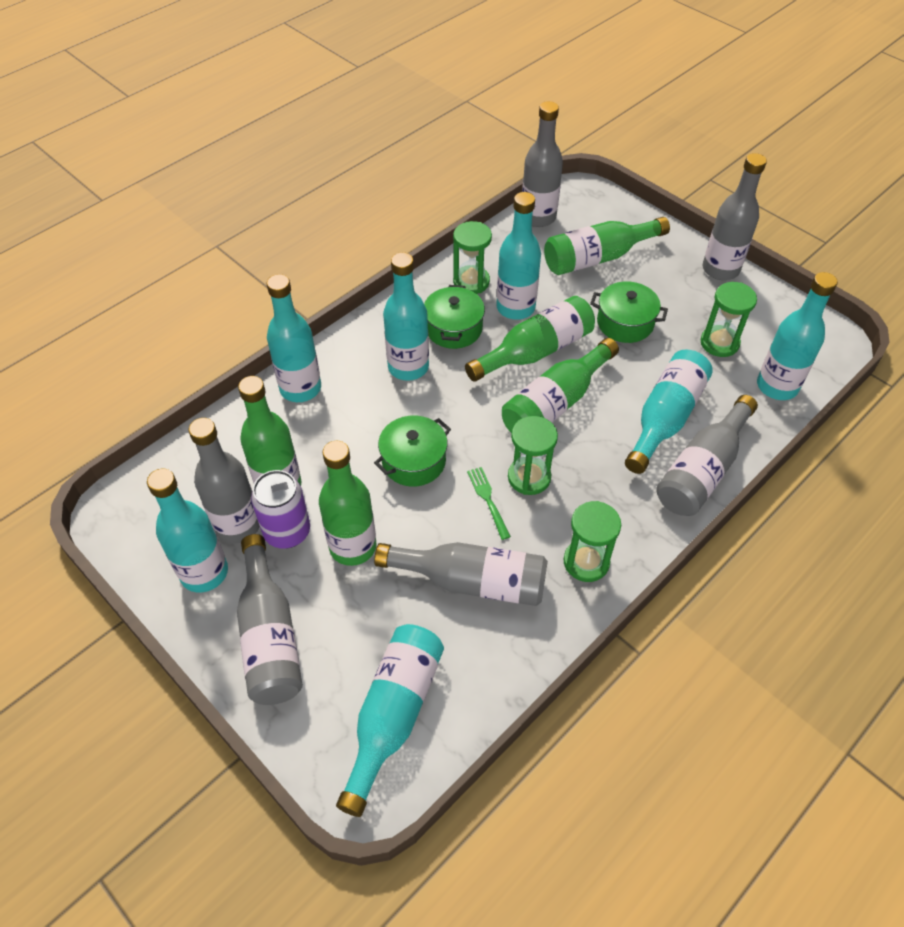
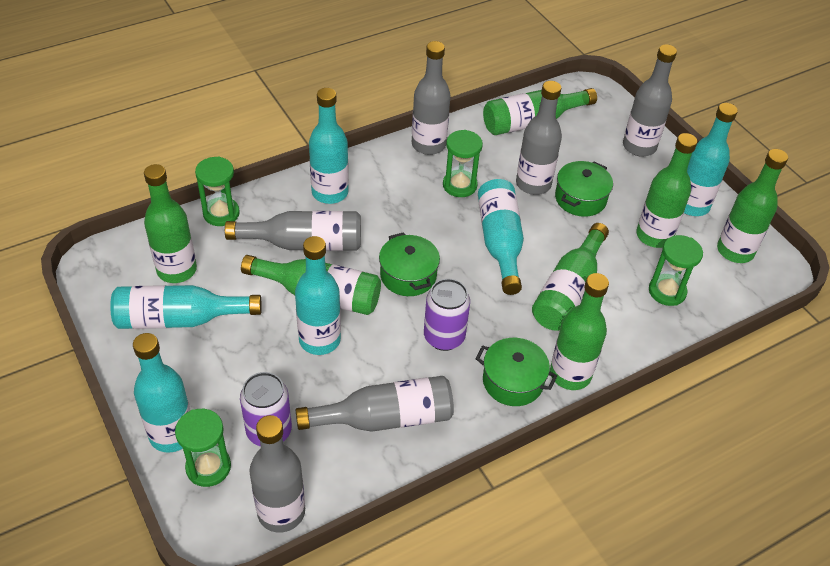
green bottle: [238,376,301,486] [319,441,376,566] [465,296,595,382] [502,338,619,433] [544,217,670,275] = 5 -> [144,164,197,283] [241,255,381,315] [483,88,597,135] [532,223,609,331] [550,273,609,390] [636,133,697,248] [717,149,788,263] = 7
green fork: [467,467,511,540] = 1 -> none = 0
purple can: [251,470,310,548] = 1 -> [240,372,292,446] [424,279,470,351] = 2
turquoise bottle: [147,469,228,592] [267,274,321,402] [336,624,444,817] [383,252,429,381] [496,192,541,320] [625,350,713,474] [757,272,838,400] = 7 -> [110,285,262,329] [133,333,191,453] [295,236,341,355] [309,88,349,204] [478,179,524,295] [684,103,738,216] = 6

